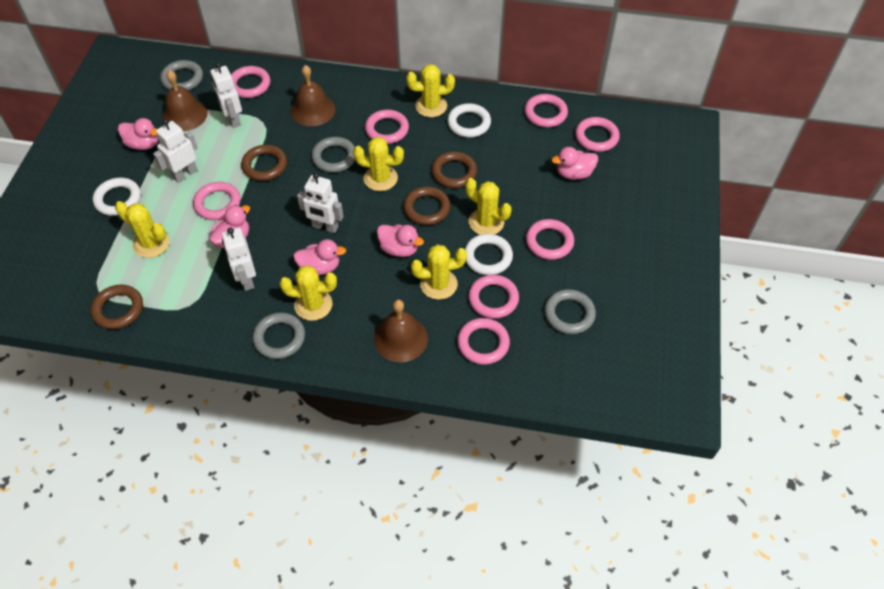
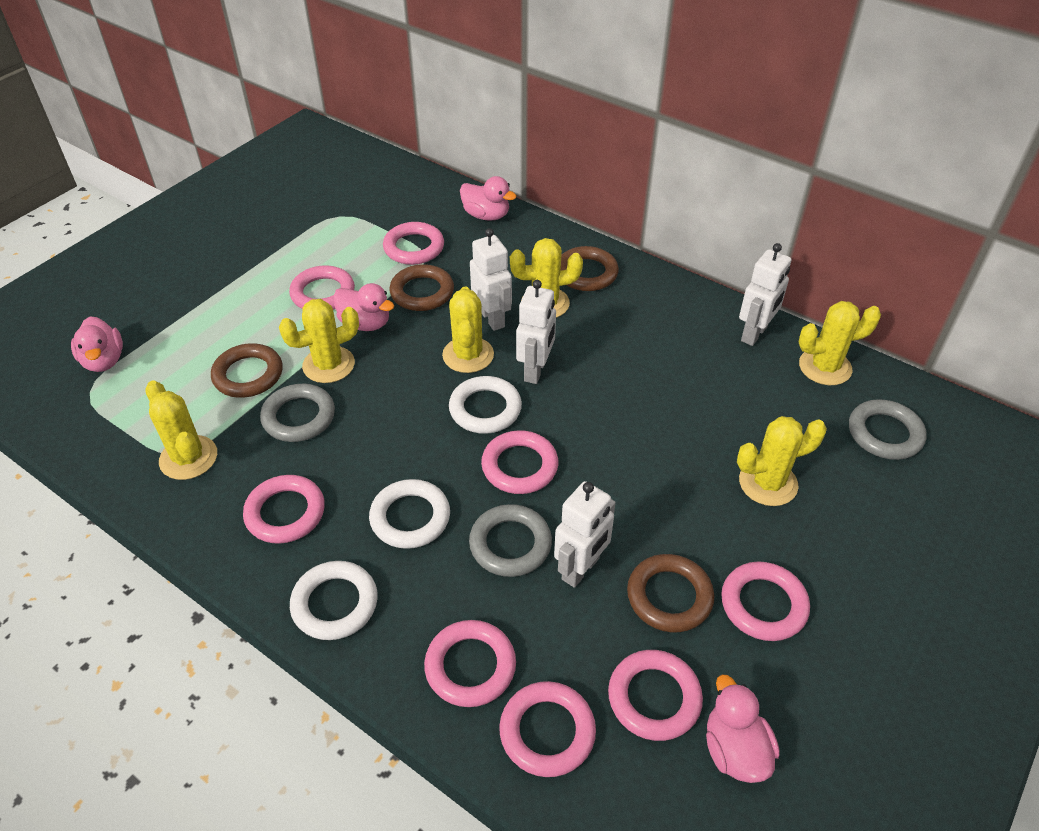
brown bell: [162,70,208,131] [291,65,336,126] [374,300,428,362] = 3 -> none = 0
grey ring: [160,60,203,91] [252,312,305,359] [311,137,355,173] [544,289,596,334] = 4 -> [260,384,335,442] [469,504,552,577] [849,399,927,460] = 3
pink duck: [118,118,158,150] [209,205,250,248] [293,239,346,276] [377,224,424,257] [551,147,598,180] = 5 -> [71,317,123,372] [333,283,394,331] [460,176,516,221] [706,675,780,783] = 4

